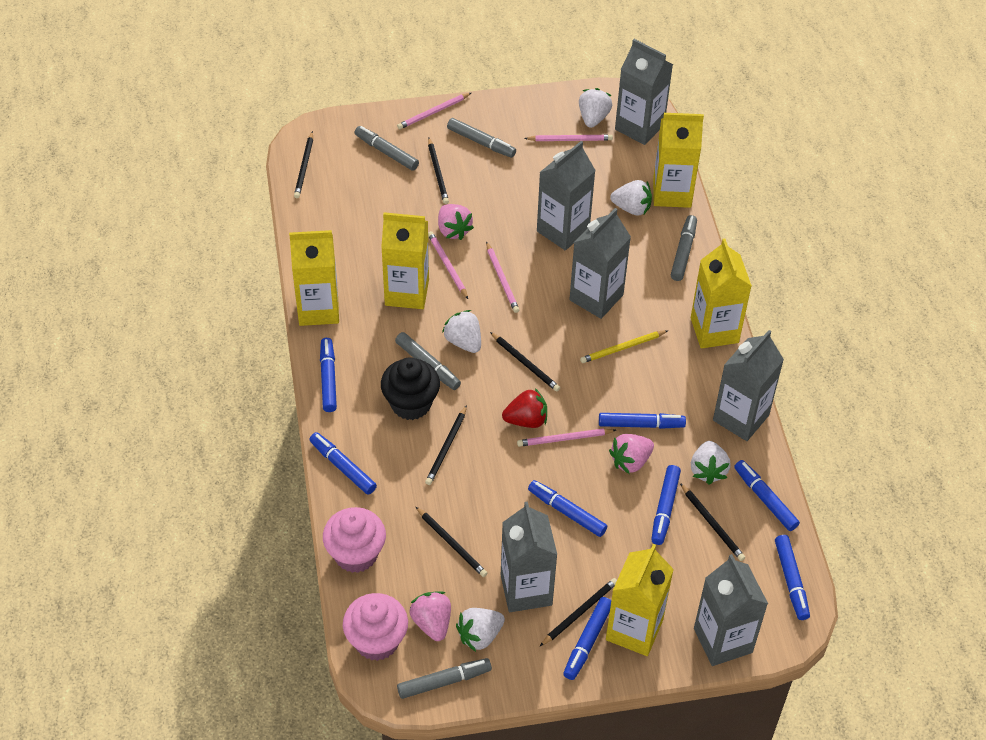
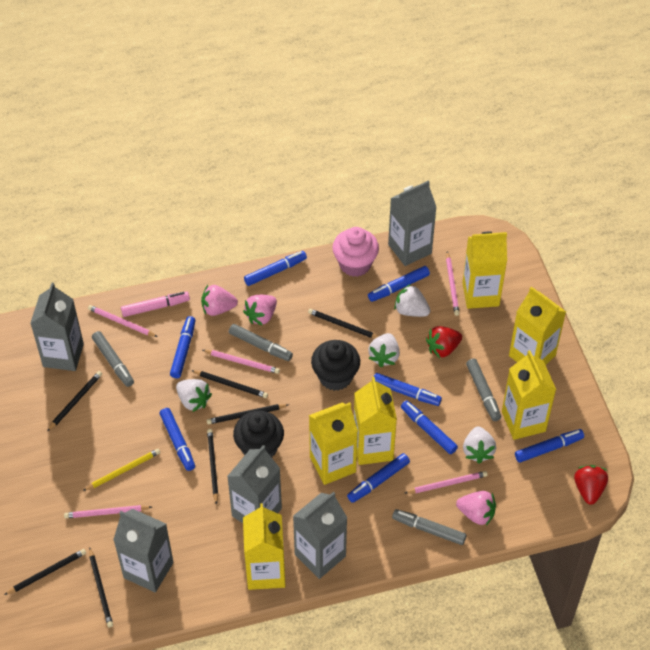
black cupcake: [381,357,440,420] = 1 -> [233,411,284,458] [311,340,360,391] = 2
grey carton: [501,501,557,612] [537,141,596,250] [569,208,631,319] [615,39,673,145] [694,554,768,666] [713,330,784,441] = 6 -> [30,283,84,371] [113,509,174,592] [227,445,282,523] [293,492,347,579] [388,180,437,266] = 5
grey marker: [355,126,419,171] [395,332,461,390] [397,658,492,699] [447,118,516,158] [671,215,697,281] = 5 -> [92,331,134,387] [229,324,293,361] [392,509,467,545] [466,358,501,421] = 4
pink cupcake: [323,507,386,573] [343,593,408,661] = 2 -> [332,227,379,277] = 1
pink marker: none = 0 -> [121,292,190,317] = 1
red strawberry: [502,388,547,428] = 1 -> [426,326,462,358] [574,465,608,505] = 2
white strawberry: [442,310,481,353] [456,608,505,652] [579,88,612,128] [610,180,652,215] [691,441,731,485] = 5 -> [176,379,212,412] [368,333,400,367] [394,284,430,317] [463,427,496,464] = 4
yellow carton: [289,230,339,326] [381,212,429,309] [606,544,674,656] [653,113,704,208] [691,239,752,349] = 5 -> [243,503,285,590] [309,402,358,485] [354,377,397,465] [462,232,507,309] [502,350,556,440] [509,287,566,365] = 6

